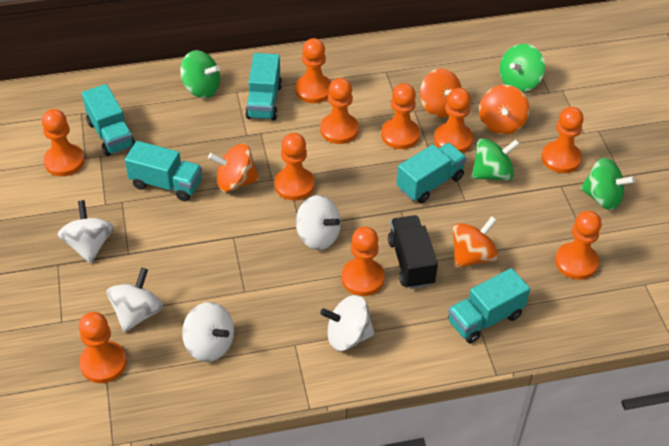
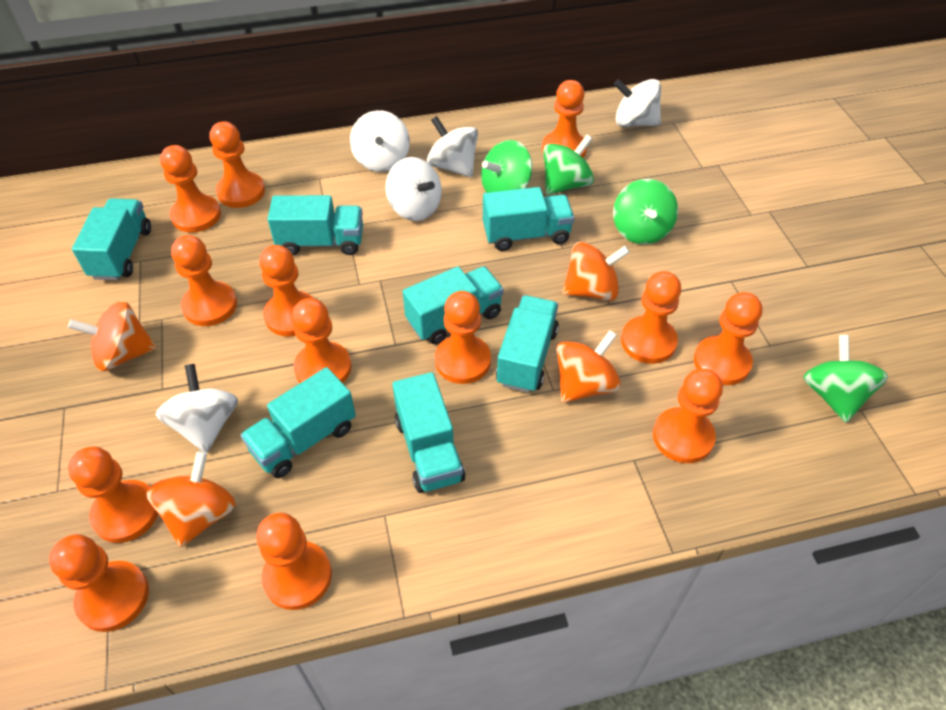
black truck: [388,215,438,289] = 1 -> none = 0
orange pawn: [42,109,85,176] [79,312,127,383] [274,133,315,200] [295,38,331,103] [320,78,359,144] [341,227,385,296] [381,83,420,149] [434,88,473,153] [542,107,584,173] [555,211,602,280] = 10 -> [49,534,149,632] [68,446,158,543] [160,145,221,233] [171,235,237,326] [210,121,265,208] [256,513,332,610] [259,245,314,337] [292,298,352,383] [435,291,491,384] [542,80,587,158] [621,271,681,364] [653,369,723,463] [694,292,762,385] = 13
turquoise truck: [82,84,135,156] [125,141,202,201] [245,53,282,121] [397,143,467,203] [448,268,530,343] = 5 -> [72,198,151,280] [240,367,356,478] [268,195,363,255] [392,372,465,493] [403,266,504,344] [483,187,574,251] [496,295,559,393] = 7

